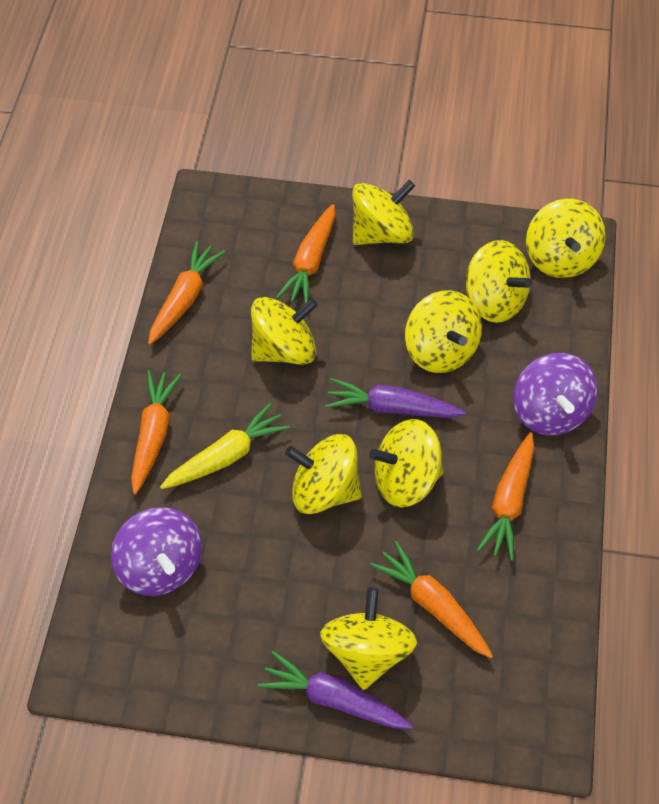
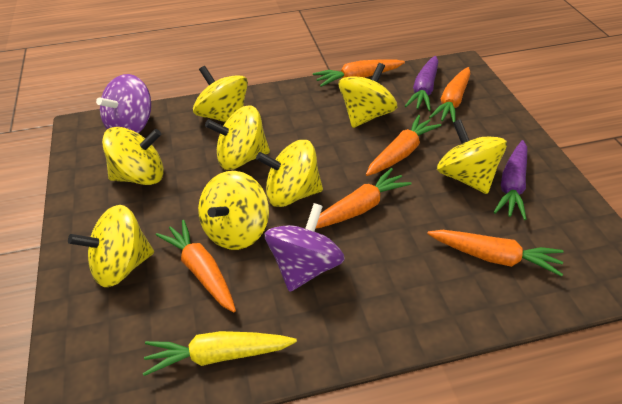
orange carrot: [131,370,181,495] [148,241,225,345] [276,204,335,304] [370,541,493,658] [477,432,534,561] = 5 -> [156,220,236,312] [313,59,405,87] [315,168,412,229] [366,115,441,176] [427,230,564,277] [429,67,470,122] = 6

